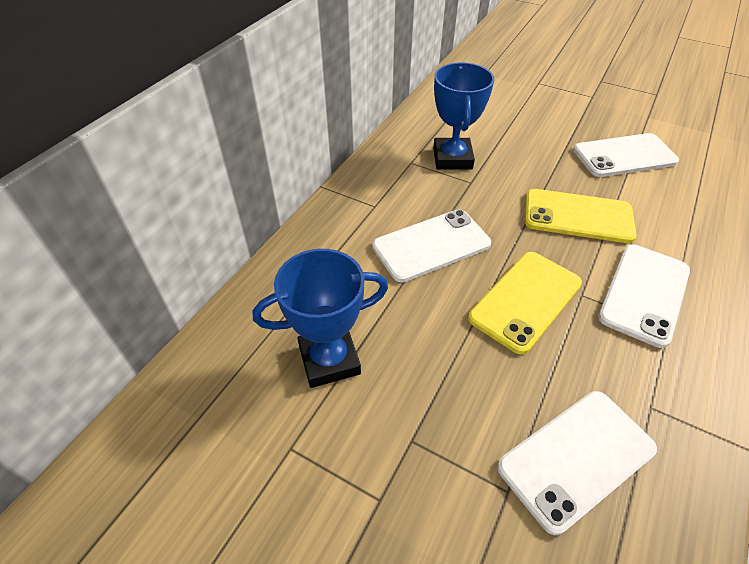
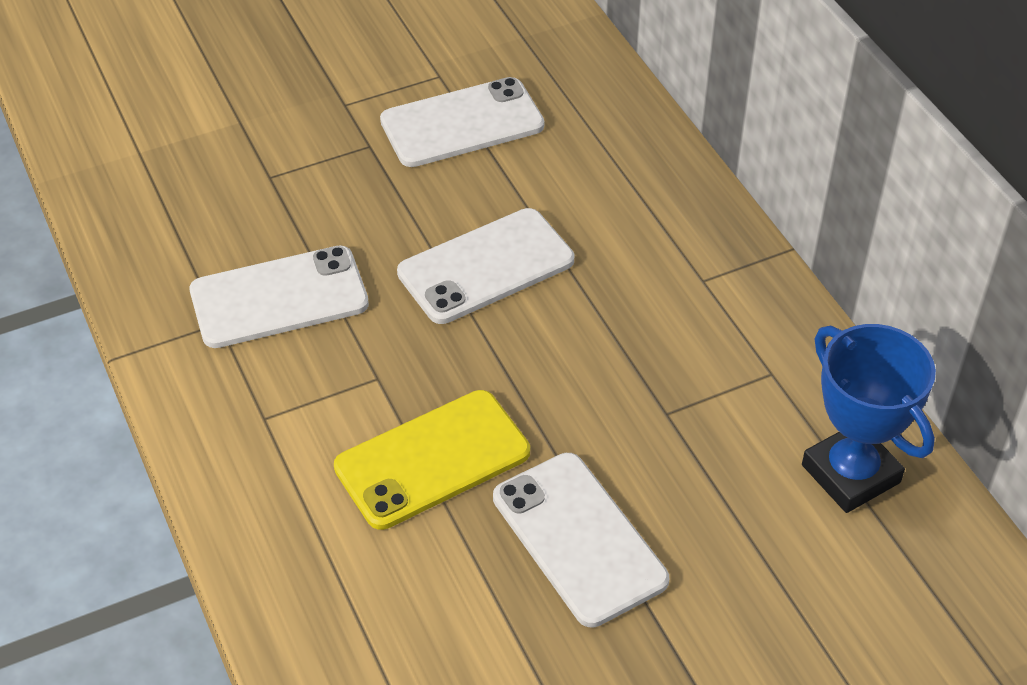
blue trophy: [253,249,388,388] [433,62,494,170] = 2 -> [802,324,936,513] = 1
yellow phone: [468,252,582,354] [525,189,637,243] = 2 -> [334,390,530,530] = 1

